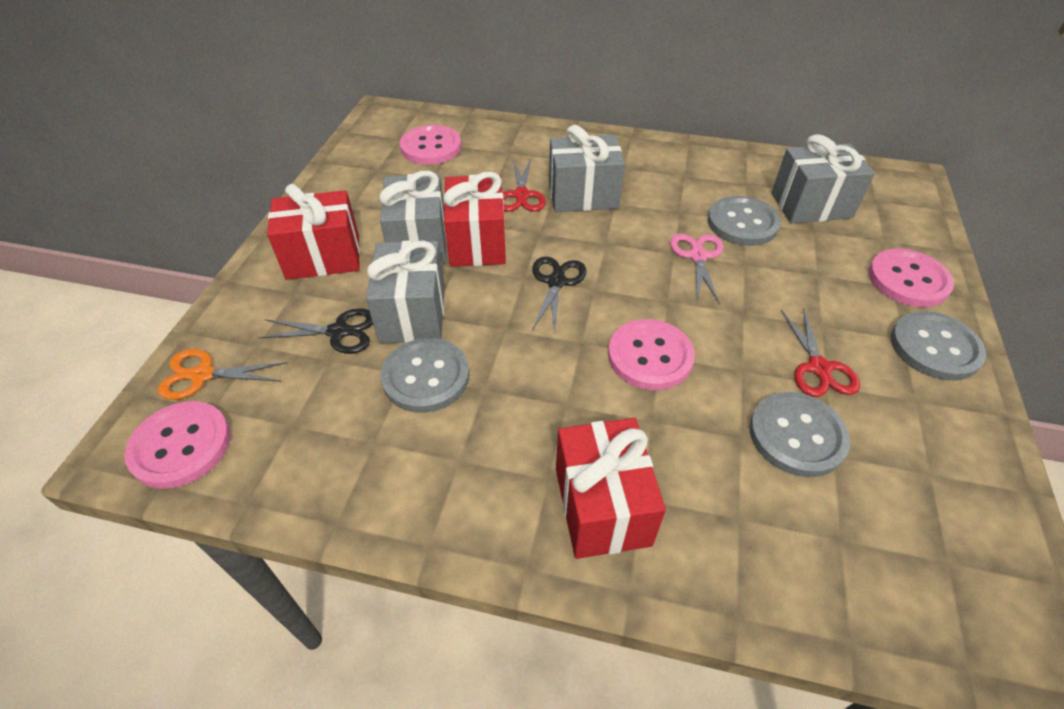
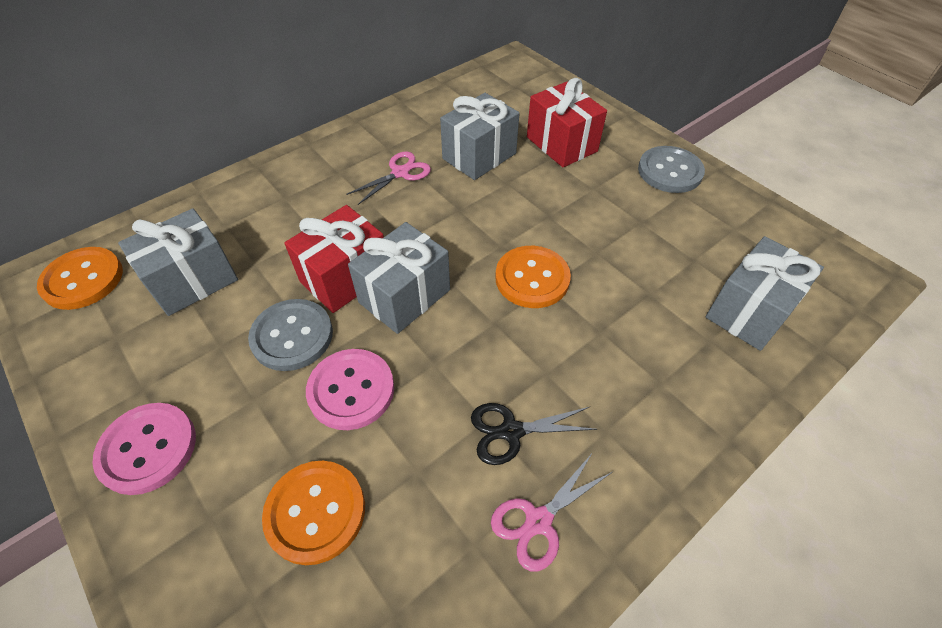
black scissors: [258,308,373,354] [532,256,587,331] = 2 -> [471,403,598,465] = 1
grey button: [381,338,469,413] [708,196,781,246] [749,392,850,477] [891,311,986,381] = 4 -> [248,299,333,371] [638,146,705,193] = 2
orange button: none = 0 -> [37,247,123,310] [262,461,365,565] [495,246,571,308] = 3
orange scissors: [158,349,287,400] = 1 -> none = 0
pink button: [124,401,231,489] [400,125,461,165] [608,319,695,390] [868,249,954,307] = 4 -> [92,403,196,495] [306,349,394,430] = 2
pink scissors: [670,234,723,305] = 1 -> [346,152,431,205] [491,452,612,572] = 2
red gift: [267,184,360,280] [443,172,506,267] [556,418,666,559] = 3 -> [284,205,384,313] [527,78,607,168] = 2
red scissors: [503,158,546,211] [781,307,860,397] = 2 -> none = 0

